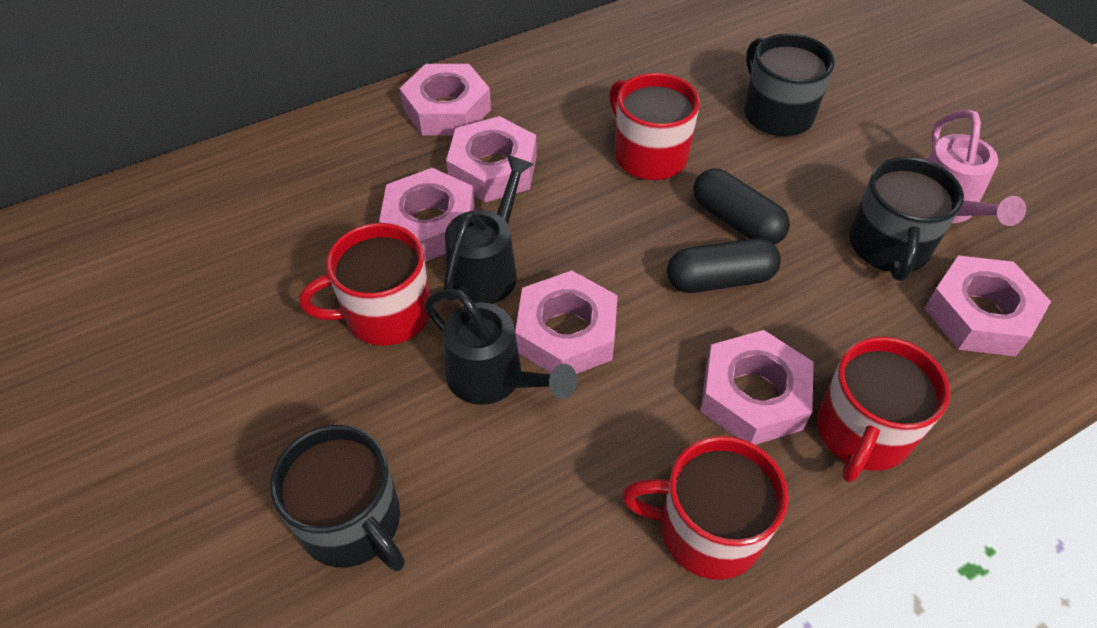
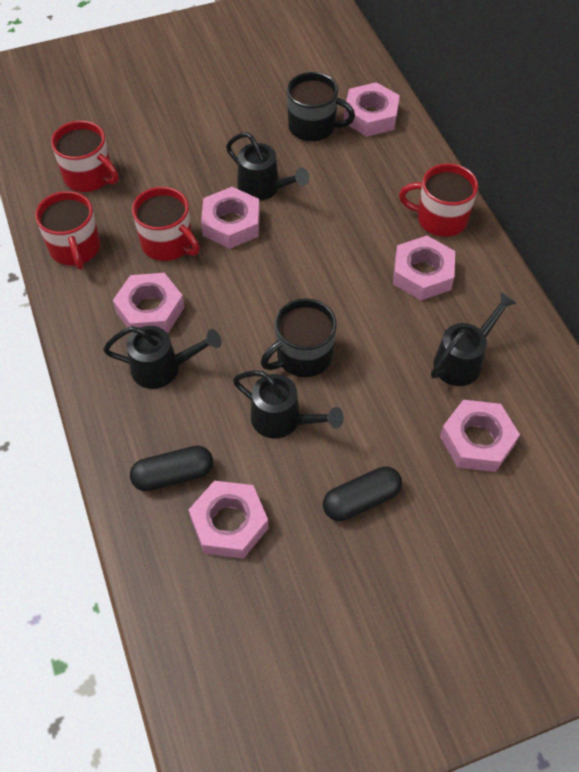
black mug: [270,425,405,571] [744,33,835,137] [849,157,964,281] = 3 -> [261,299,337,377] [287,72,355,141] = 2
black watering can: [425,289,577,405] [444,155,534,304] = 2 -> [103,326,222,389] [226,132,309,201] [233,370,344,439] [431,292,517,386] = 4
pink watering can: [927,110,1026,226] = 1 -> none = 0

